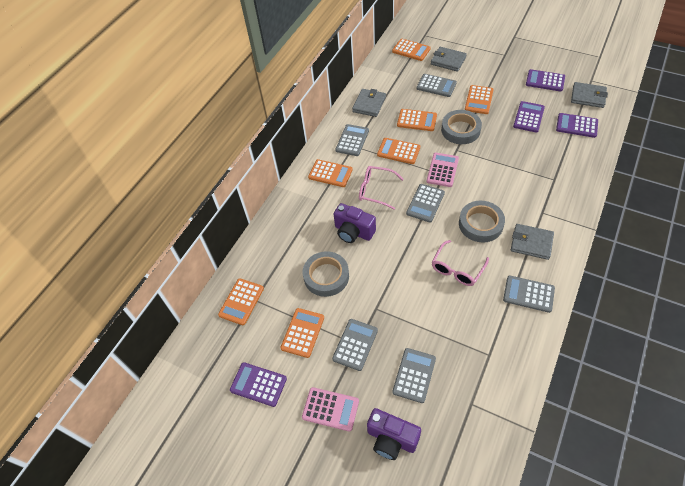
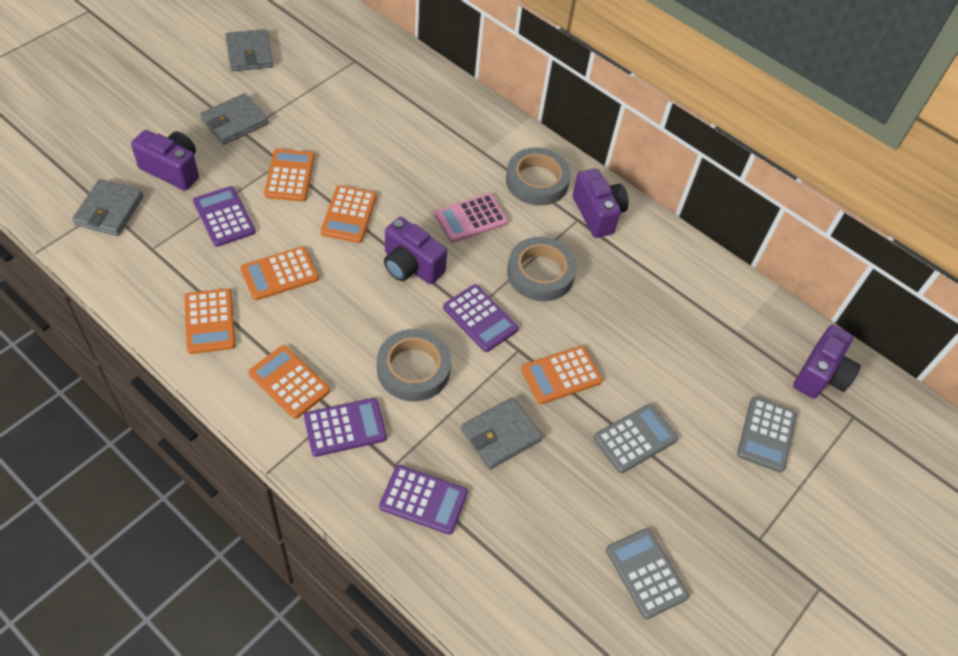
grey calculator: [332,319,378,371] [335,124,369,156] [392,348,436,403] [406,184,445,222] [417,74,457,97] [503,275,555,313] = 6 -> [594,404,678,473] [606,528,689,619] [737,397,797,473] = 3
orange calculator: [218,278,264,325] [281,308,324,358] [308,159,353,187] [377,138,420,164] [392,39,431,61] [397,109,437,131] [465,85,494,114] = 7 -> [185,289,235,354] [240,246,319,301] [248,345,330,419] [264,149,315,202] [321,185,377,243] [521,346,603,404] = 6
pink calculator: [302,387,359,432] [426,152,459,187] = 2 -> [435,193,508,243] = 1
pink glasses: [359,166,404,210] [432,240,489,286] = 2 -> none = 0
purple camera: [334,203,376,243] [367,408,421,460] = 2 -> [131,130,199,191] [384,217,447,284] [572,168,629,238] [793,325,861,399] = 4

